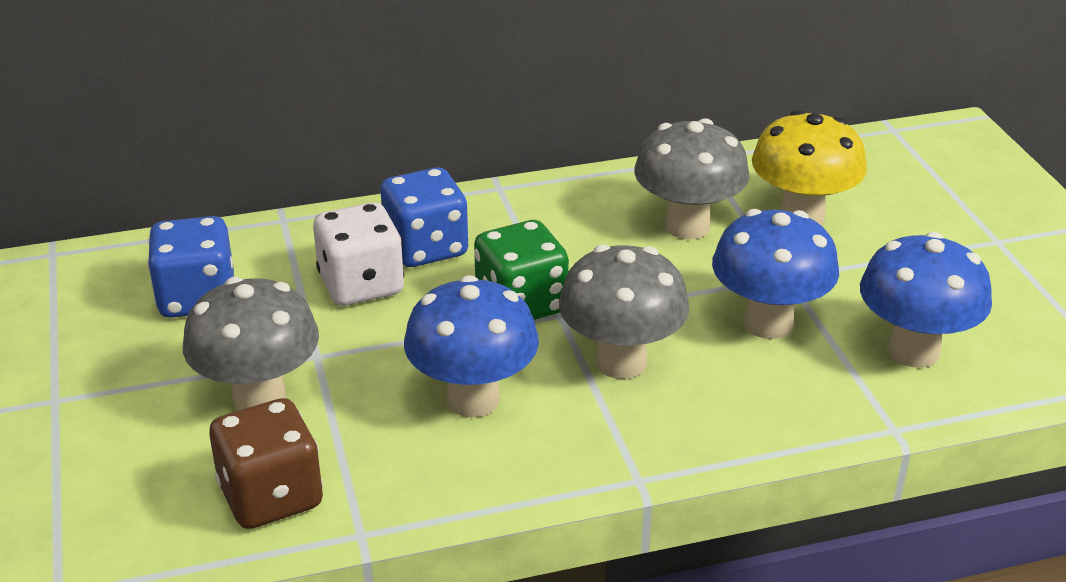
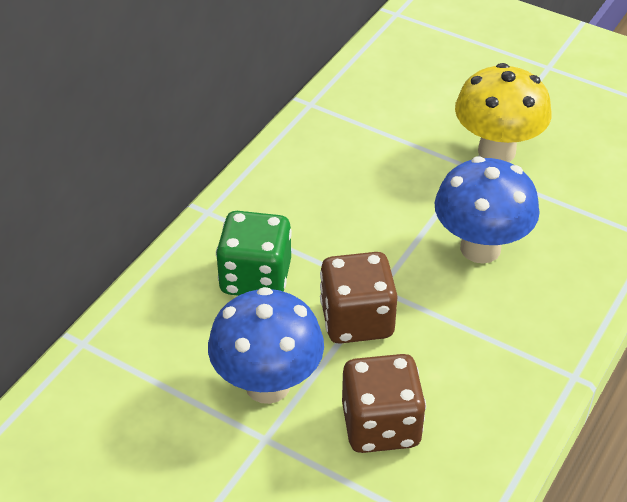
blue dice: [147,216,234,318] [380,167,469,267] = 2 -> none = 0
blue mushroom: [404,275,539,418] [712,209,839,339] [860,232,992,368] = 3 -> [208,287,324,404] [434,156,540,264] = 2
brown dice: [209,398,323,529] = 1 -> [320,252,398,344] [342,354,426,453] = 2
grey mushroom: [183,277,319,411] [559,245,690,379] [634,118,749,240] = 3 -> none = 0
white dice: [313,202,404,306] = 1 -> none = 0

